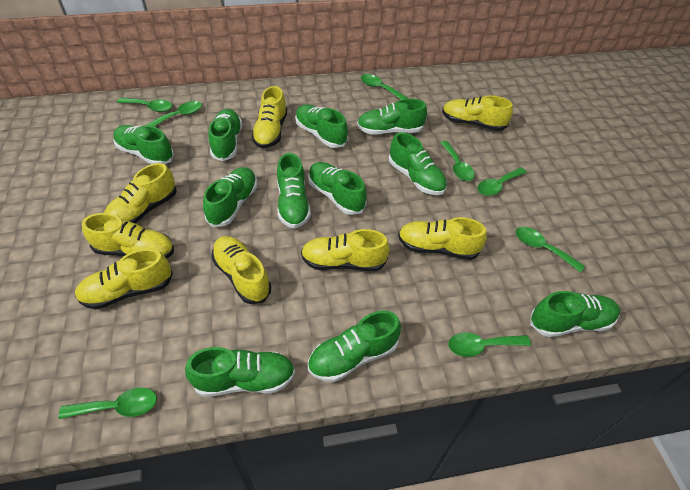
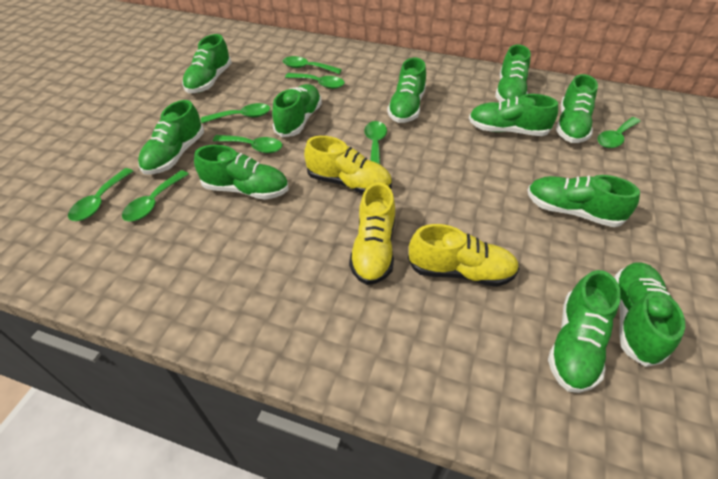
yellow shoe: [75,249,173,309] [82,213,174,259] [104,163,177,224] [211,236,271,304] [252,86,287,148] [301,229,390,271] [398,217,487,260] [442,95,513,131] = 8 -> [304,136,392,194] [349,182,395,285] [408,224,519,287] = 3

